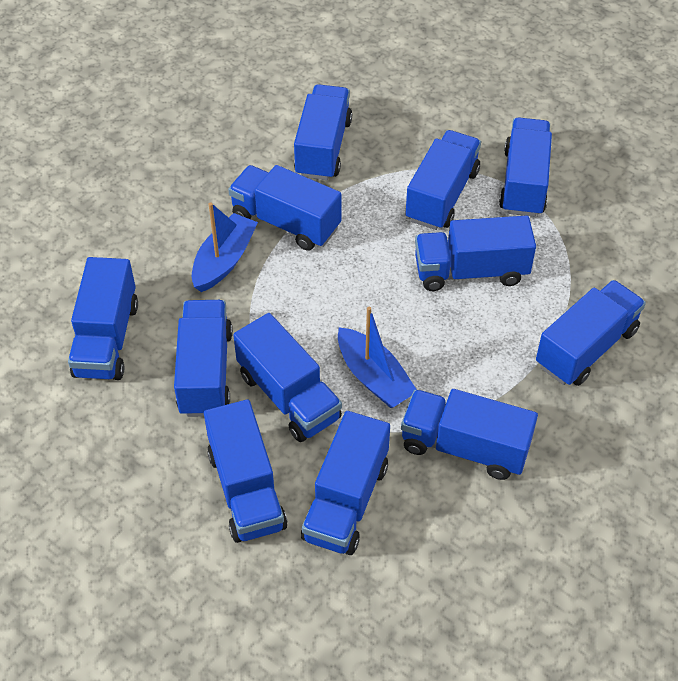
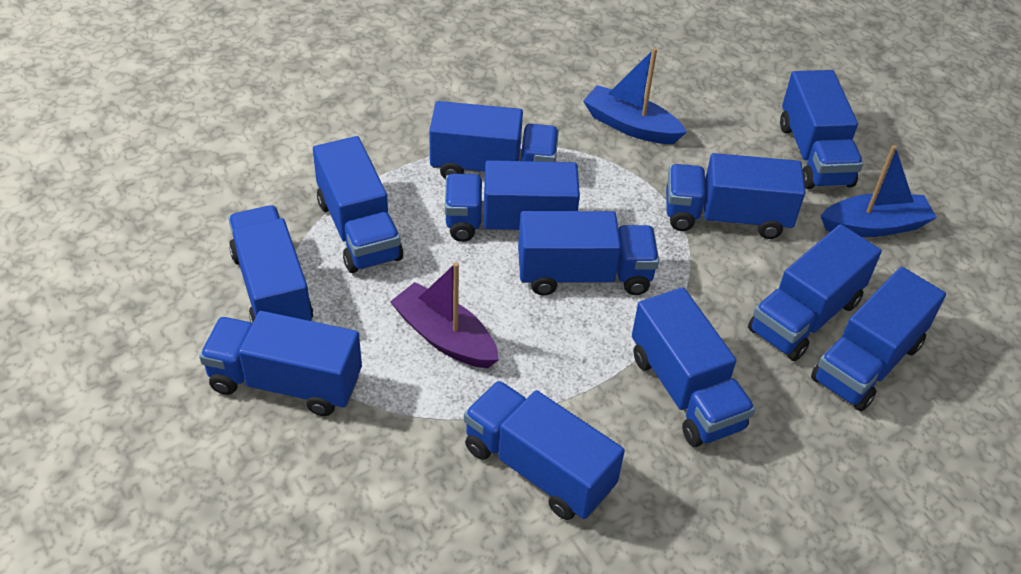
purple boat: none = 0 -> [390,262,499,368] = 1

